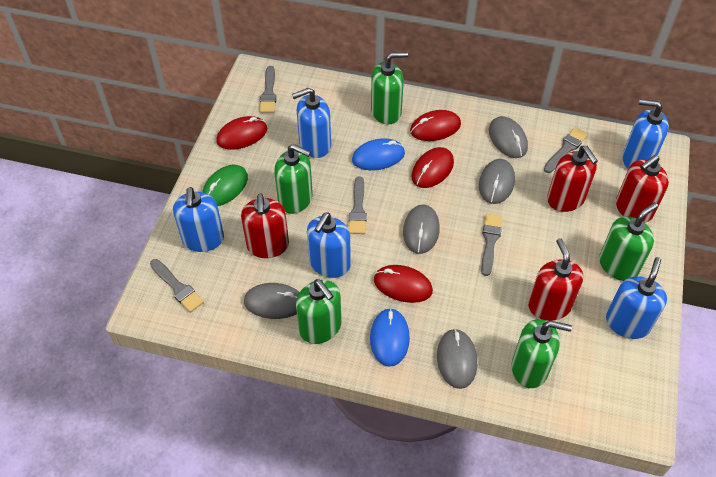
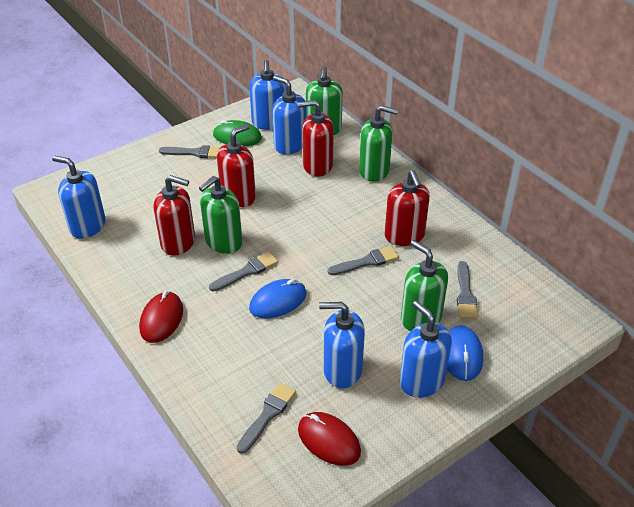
green soap dispenser: [274,144,313,214] [296,279,341,344] [371,52,408,124] [512,319,572,388] [599,202,658,281] = 5 -> [199,176,243,254] [306,66,343,135] [359,105,398,182] [401,240,448,331] = 4
grey mouse: [244,283,300,319] [403,205,440,254] [437,329,477,389] [479,159,515,204] [489,116,528,158] = 5 -> none = 0
red mouse: [216,116,267,150] [374,265,433,303] [410,110,461,141] [411,147,454,188] = 4 -> [139,291,183,343] [298,412,361,466] = 2

